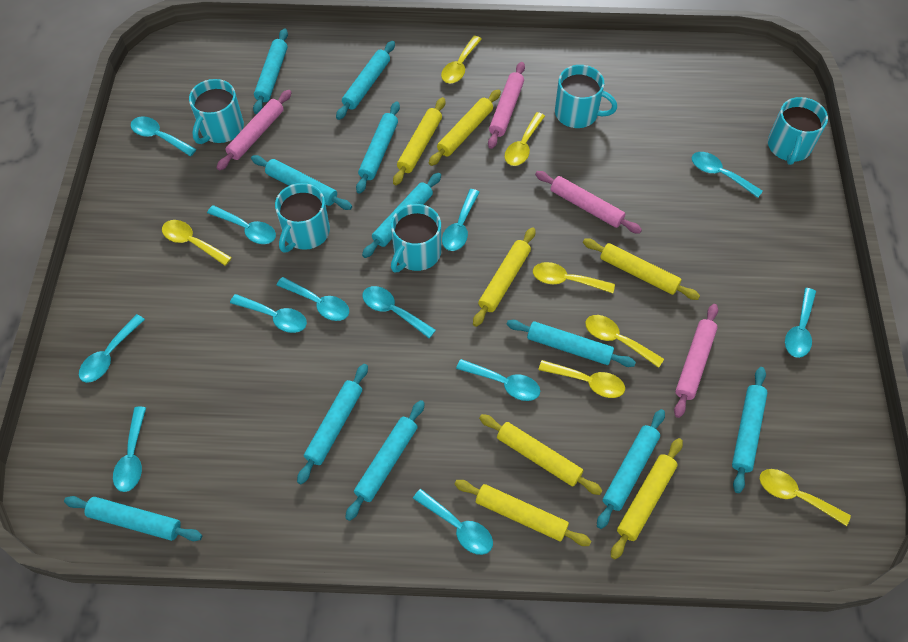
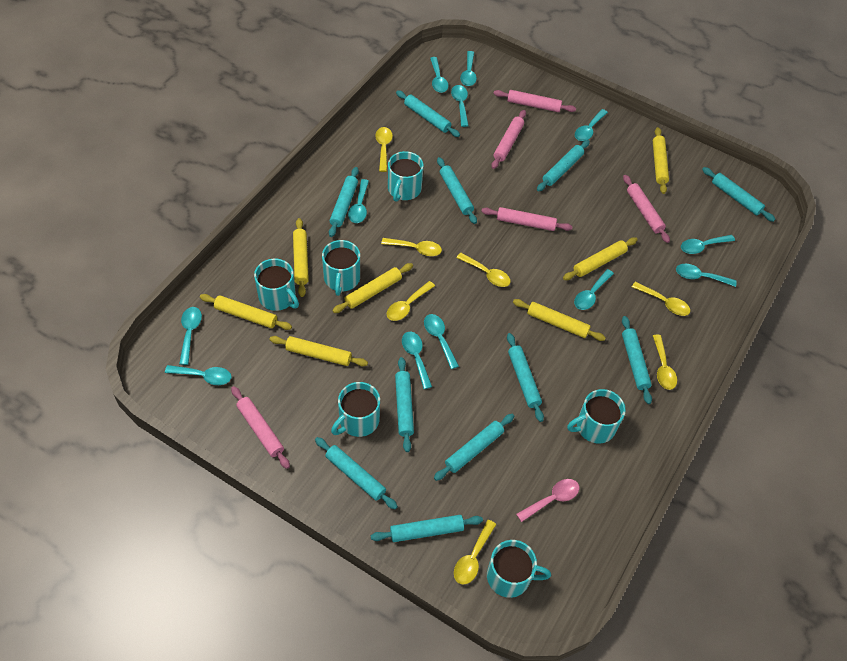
pink rolling pin: [216,90,292,170] [488,62,525,149] [535,171,642,234] [674,304,718,418] = 4 -> [231,386,290,469] [481,207,573,231] [491,110,526,169] [493,90,576,112] [623,175,670,243] = 5
pink spoon: none = 0 -> [516,479,579,522] = 1
turquoise mug: [189,79,244,144] [275,183,330,253] [391,204,441,272] [555,65,617,128] [768,97,828,165] = 5 -> [254,259,299,311] [322,240,360,296] [331,382,380,437] [388,151,423,202] [487,540,551,598] [567,389,626,443] = 6

